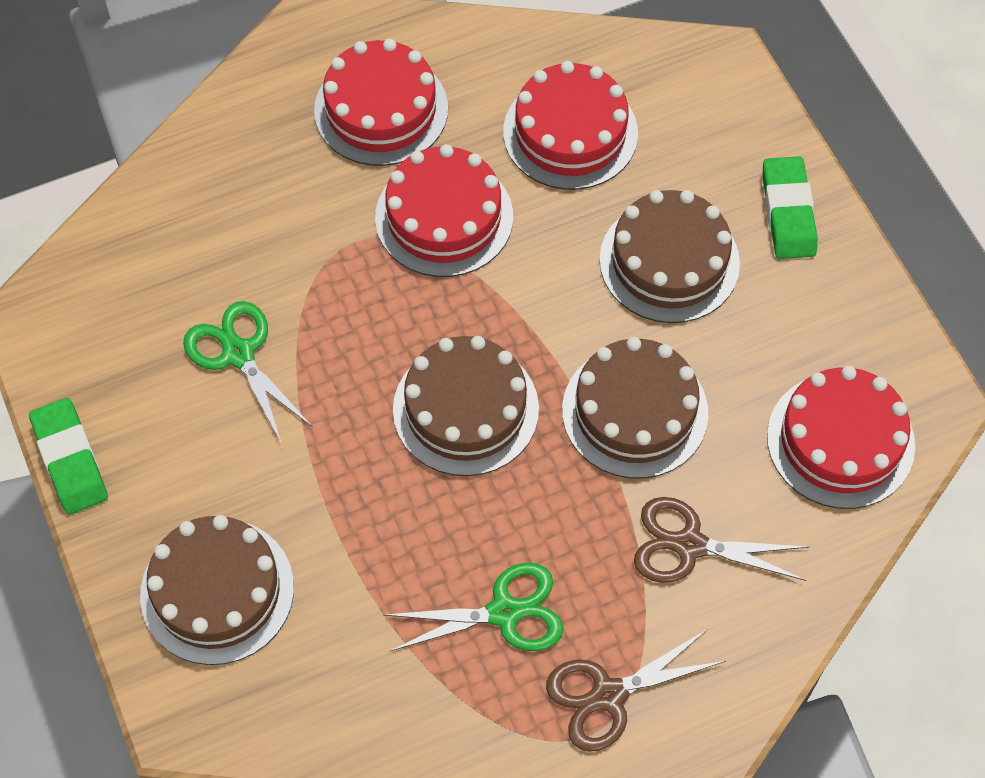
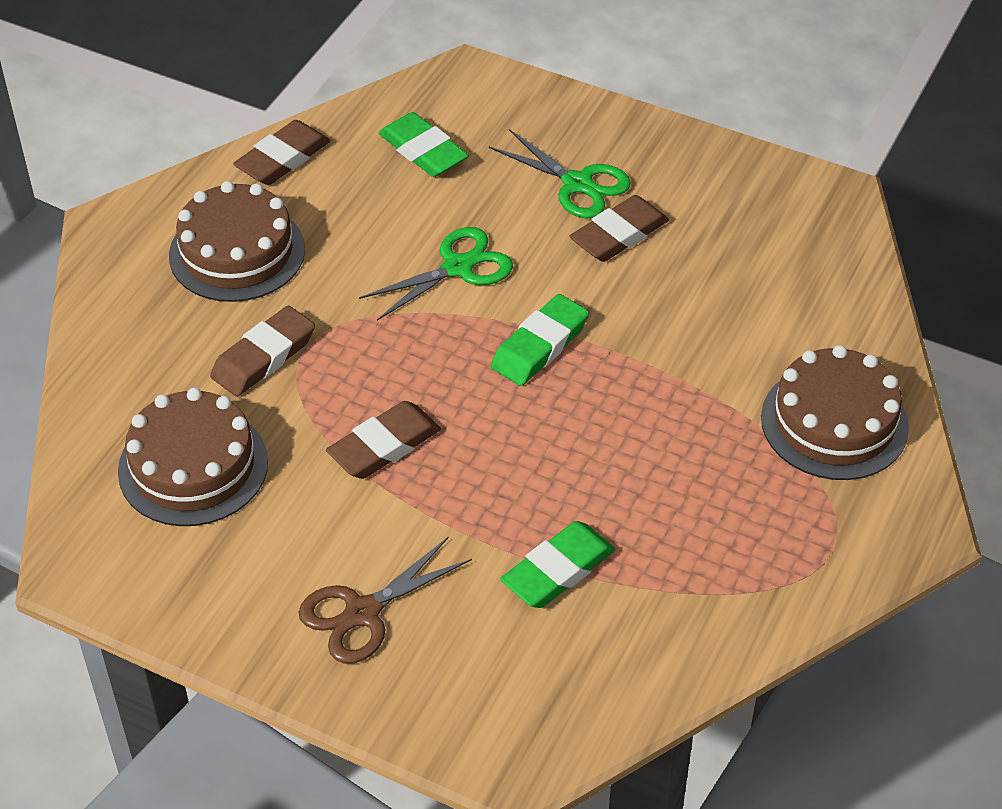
brown cake: [140,515,294,665] [393,336,539,476] [562,337,708,479] [599,190,740,323] = 4 -> [118,388,268,526] [169,181,305,302] [761,345,909,480] = 3
brown eraser: none = 0 -> [210,306,315,397] [233,120,330,185] [326,401,441,479] [569,195,669,262] = 4
brown scissors: [546,629,726,752] [634,497,809,583] = 2 -> [298,536,472,664] = 1
green eraser: [29,398,108,515] [763,156,818,259] = 2 -> [378,112,469,177] [491,294,589,386] [500,521,616,608] = 3
red cake: [314,39,448,166] [375,144,513,277] [503,61,638,190] [767,366,915,509] = 4 -> none = 0

